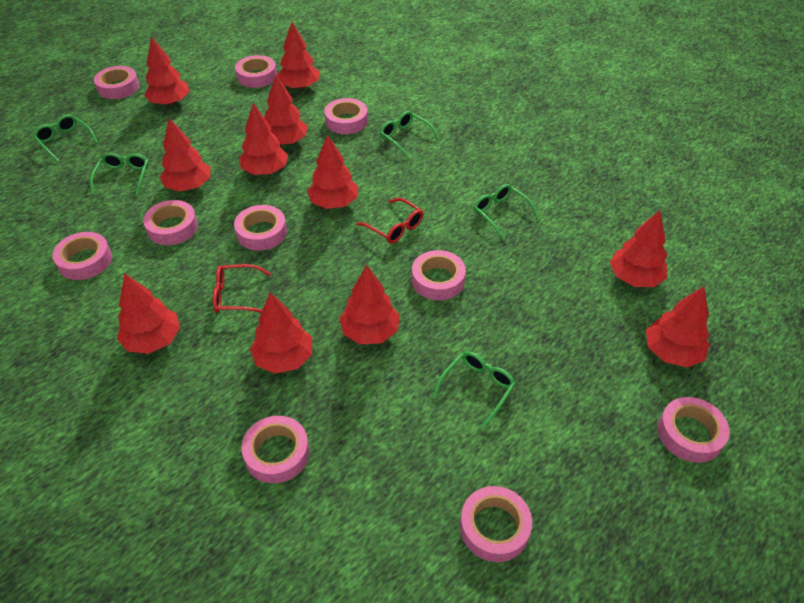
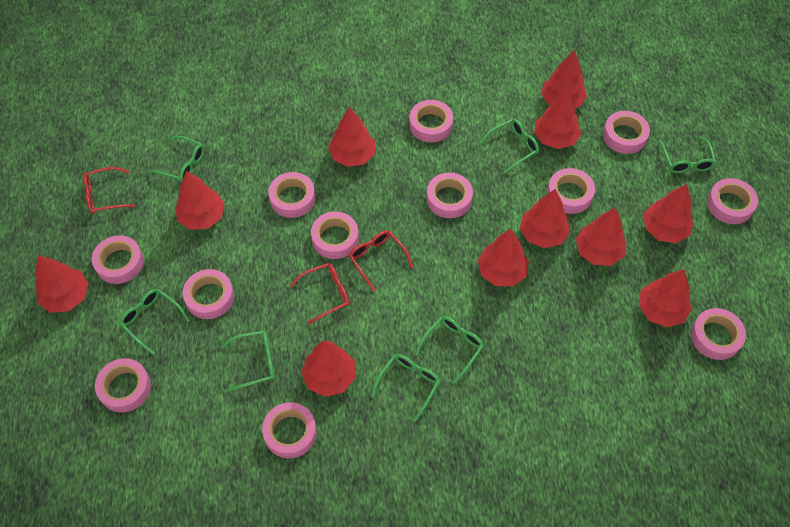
green glasses: [33,114,98,162] [90,153,149,196] [380,111,440,158] [432,351,516,429] [473,184,539,239] = 5 -> [119,289,190,354] [147,136,204,182] [221,330,275,392] [371,354,440,422] [415,316,484,383] [479,119,539,173] [659,136,716,173] = 7
pink tape: [52,232,112,280] [94,66,139,99] [143,200,198,245] [234,205,287,251] [235,55,277,88] [241,416,310,483] [324,98,368,134] [412,250,466,300] [460,486,532,562] [658,397,730,463] = 10 -> [92,235,144,284] [95,358,151,412] [183,269,234,319] [262,402,317,458] [268,172,316,218] [311,212,359,259] [409,100,453,142] [426,173,473,218] [547,168,595,214] [603,111,650,154] [691,308,746,360] [707,178,758,224] = 12
red glasses: [213,264,271,313] [356,198,423,244] = 2 -> [83,167,135,214] [290,263,350,325] [349,230,414,292] = 3

